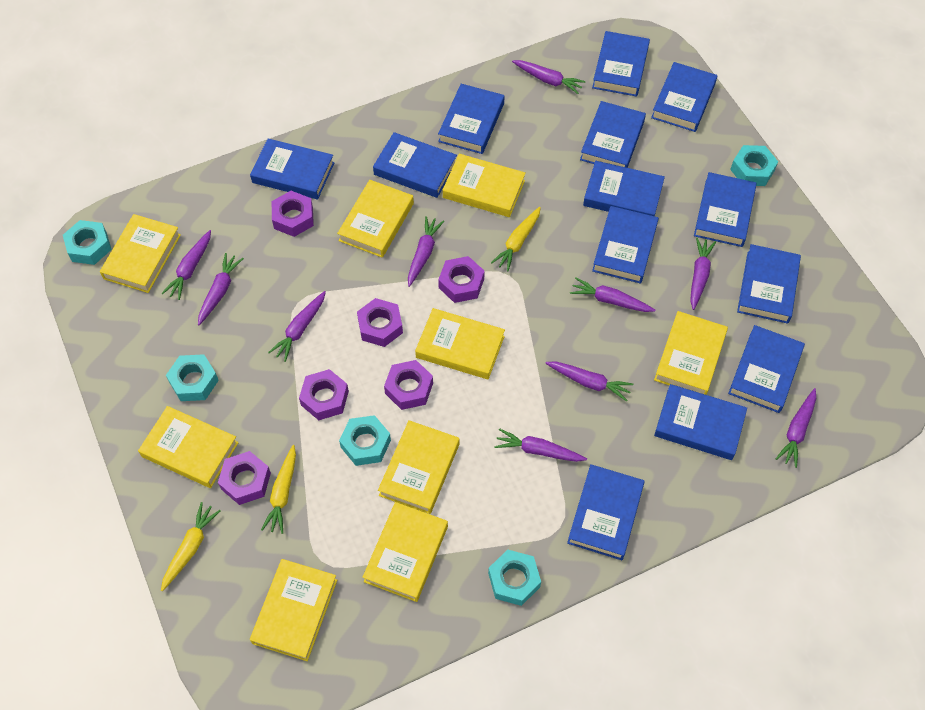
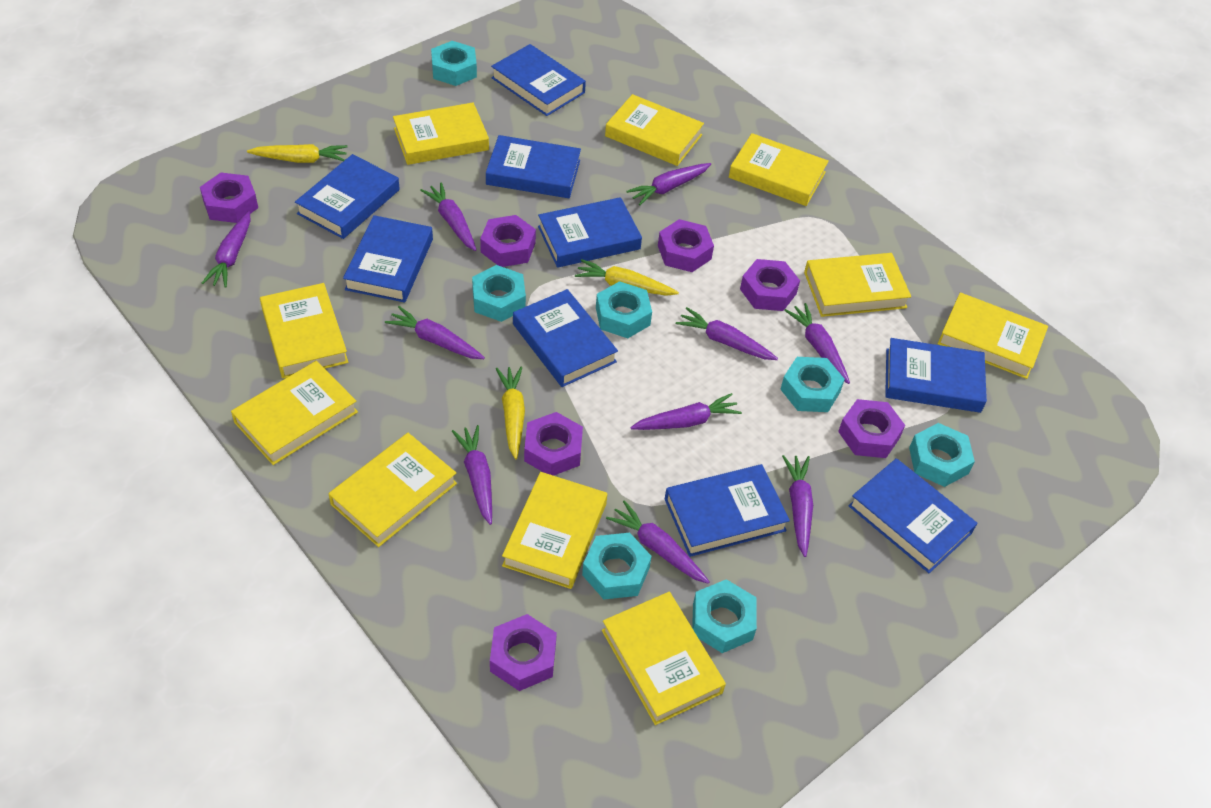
blue book: [250,139,334,199] [373,132,457,198] [438,84,505,154] [567,464,645,560] [580,101,646,168] [583,161,665,216] [592,31,650,97] [592,206,659,284] [651,62,718,132] [654,384,747,460] [694,172,757,247] [728,325,805,413] [737,244,801,324] = 13 -> [295,154,400,239] [343,215,433,303] [486,135,581,198] [491,44,586,116] [513,289,618,387] [538,197,642,268] [665,464,790,557] [848,458,977,573] [885,338,987,413] = 9
purple nut: [218,451,271,505] [272,191,314,237] [299,369,349,420] [357,298,403,347] [384,360,433,410] [438,256,485,303] = 6 -> [200,173,258,223] [480,215,536,267] [490,614,557,691] [524,412,583,476] [658,219,714,272] [740,259,800,311] [838,399,905,458] = 7
turquoise nut: [63,220,112,265] [166,354,219,401] [339,415,391,466] [488,550,541,606] [730,145,778,186] = 5 -> [431,41,477,86] [472,265,526,322] [582,533,652,599] [596,281,652,338] [692,579,757,653] [780,357,845,412] [909,423,975,487] = 7
yellow book: [100,214,181,293] [138,406,239,488] [250,559,337,661] [337,180,414,258] [363,502,448,602] [378,420,460,514] [415,308,505,379] [443,154,526,217] [654,311,728,395] = 9 -> [231,361,358,465] [260,283,348,379] [329,433,457,547] [393,103,489,165] [502,472,607,589] [602,592,726,725] [605,94,704,166] [729,133,829,206] [804,253,911,317] [938,292,1048,379] = 10

